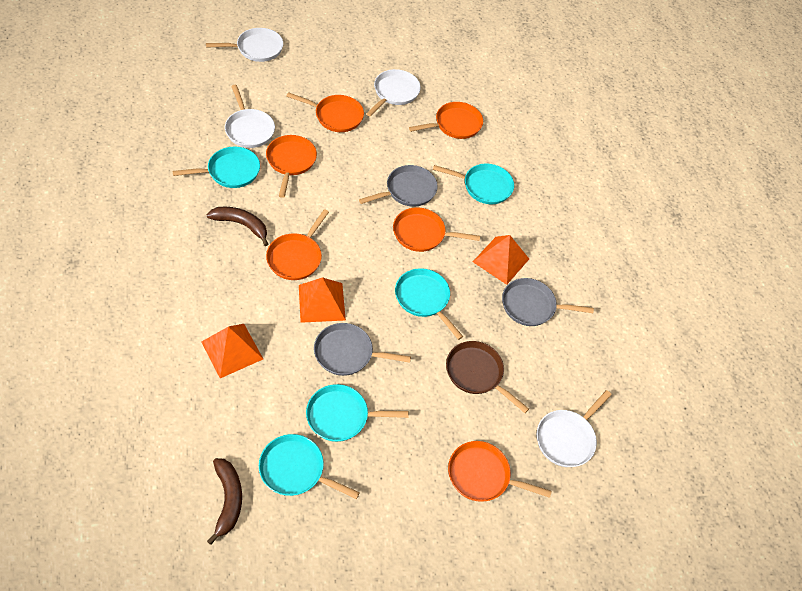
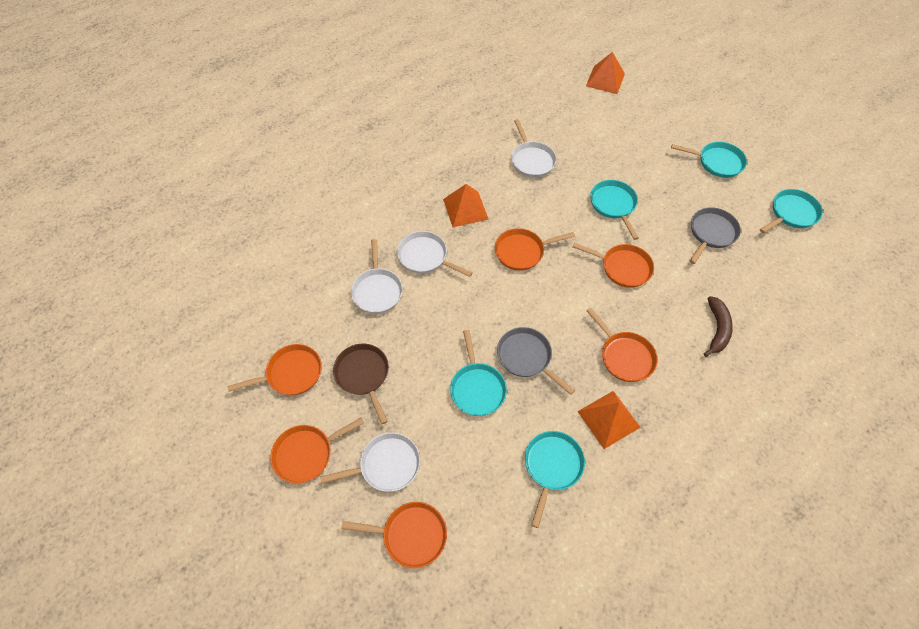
brown banana: [207,207,268,246] [207,458,242,545] = 2 -> [704,296,733,357] = 1
grey pan: [314,323,411,376] [359,165,438,207] [502,278,594,326] = 3 -> [497,327,575,395] [690,207,741,264] = 2

